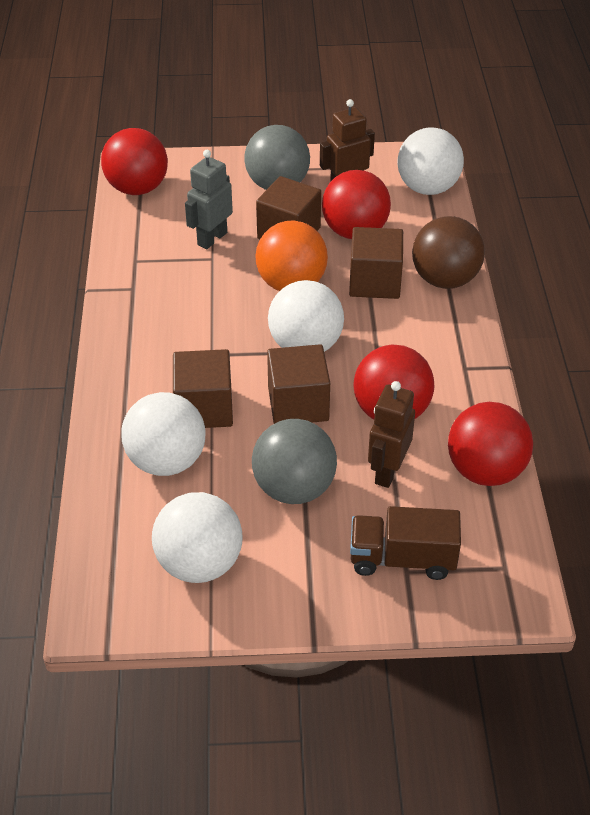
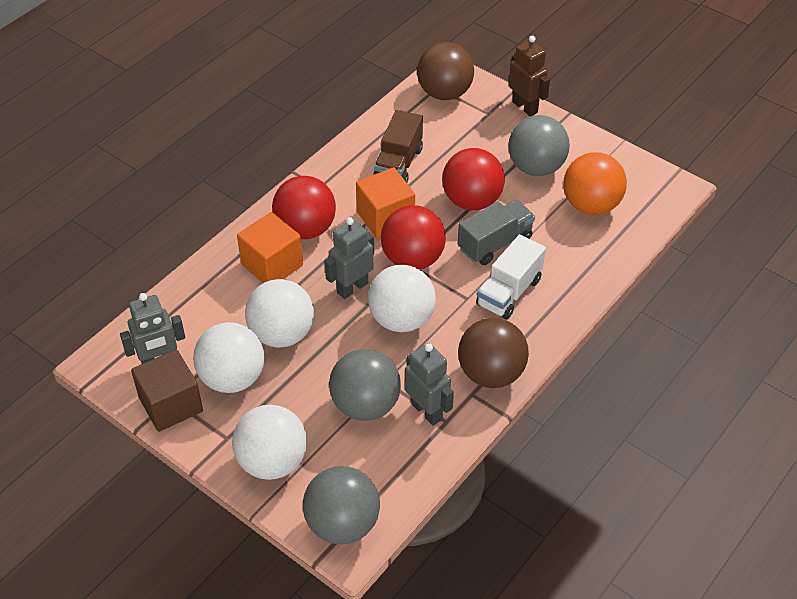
brown ball: [412,216,485,289] = 1 -> [417,42,474,100] [458,318,529,388] = 2
brown cube: [173,349,233,428] [256,176,321,239] [267,344,330,424] [349,227,403,299] = 4 -> [131,349,203,432] = 1
brown robot: [320,99,375,182] [368,381,415,488] = 2 -> [509,36,550,116] = 1
grey ball: [244,125,310,190] [252,419,337,504] = 2 -> [303,466,380,544] [329,349,401,421] [509,115,570,176] = 3
grey robot: [185,150,233,249] = 1 -> [120,293,185,364] [325,217,374,299] [405,343,454,426] = 3
grey truck: none = 0 -> [458,200,535,265] = 1
orange cube: none = 0 -> [237,212,303,283] [356,167,415,239] = 2
red ball: [101,128,168,195] [322,170,391,239] [353,345,434,420] [448,402,533,486] = 4 -> [272,176,336,239] [381,205,446,270] [442,148,505,210] = 3
white truck: none = 0 -> [476,234,546,320] = 1

